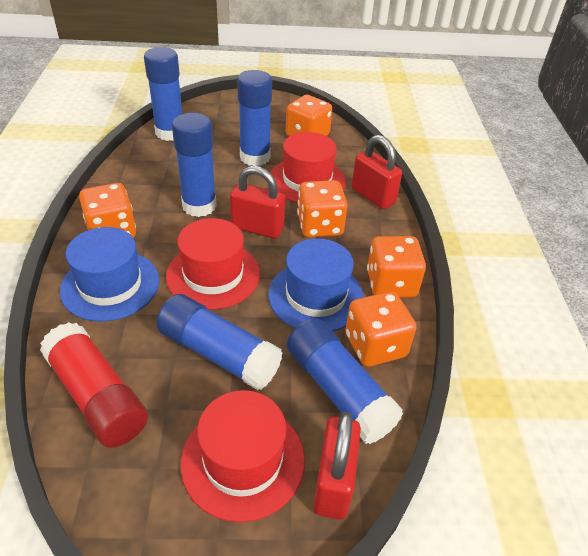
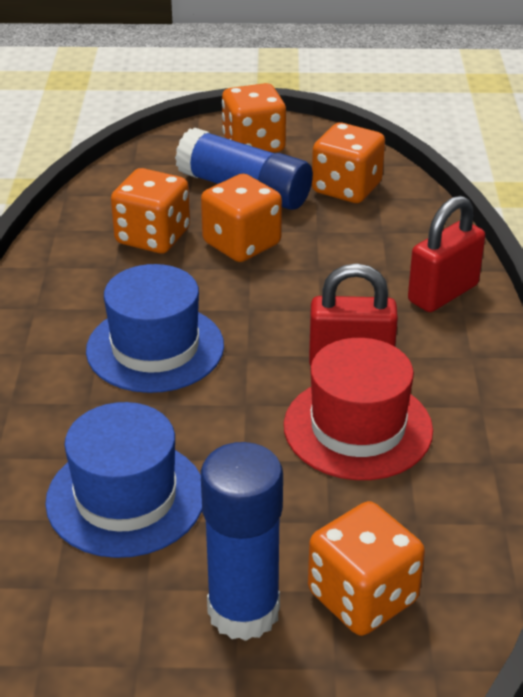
blue glue stick: [144,47,182,141] [156,294,283,390] [172,113,217,217] [237,70,272,166] [287,318,403,444] = 5 -> [175,127,313,210] [200,442,283,641] = 2
red glue stick: [40,322,148,448] = 1 -> none = 0
red hat: [166,218,260,310] [181,390,305,522] [270,132,346,203] = 3 -> [284,338,433,480] = 1
red padlock: [230,166,285,239] [313,412,361,520] [352,135,402,209] = 3 -> [309,263,398,366] [408,196,485,312] = 2

